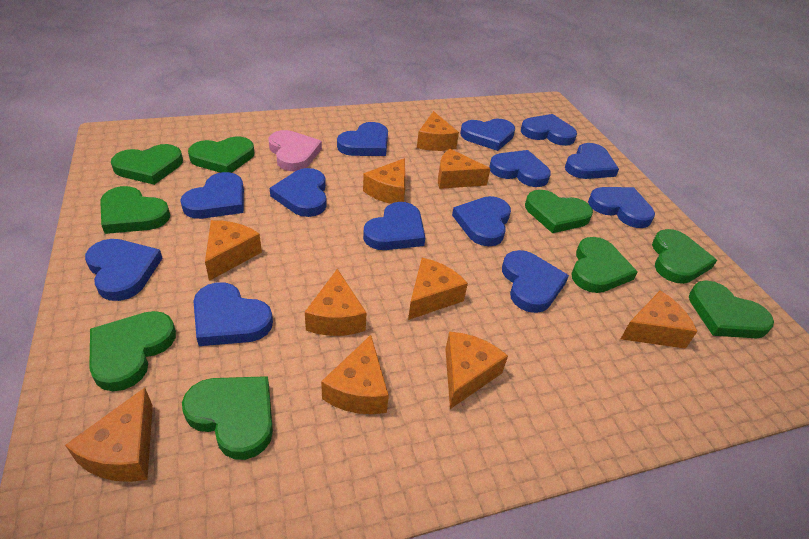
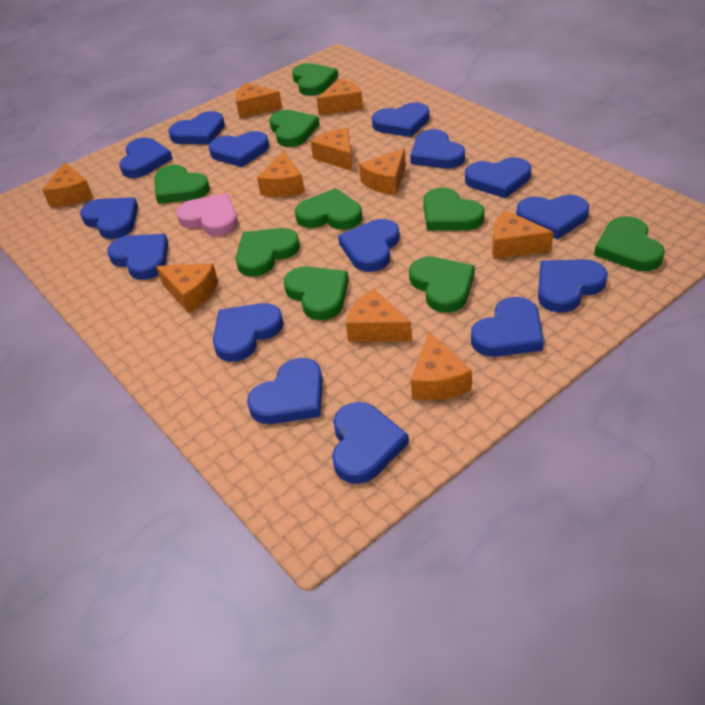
blue heart: [85,239,163,301] [180,172,244,219] [194,282,273,346] [270,168,327,217] [337,122,388,156] [363,202,425,250] [452,196,511,246] [460,119,515,151] [489,150,551,187] [502,250,569,313] [521,114,577,146] [565,143,619,179] [588,187,655,228] = 13 -> [80,197,138,239] [107,234,168,280] [119,138,173,178] [168,111,225,144] [209,131,269,167] [213,303,284,362] [247,358,323,424] [332,402,409,484] [338,219,400,272] [372,102,430,137] [410,129,465,168] [465,157,531,198] [471,297,544,357] [516,195,589,240] [538,259,608,313] = 15

